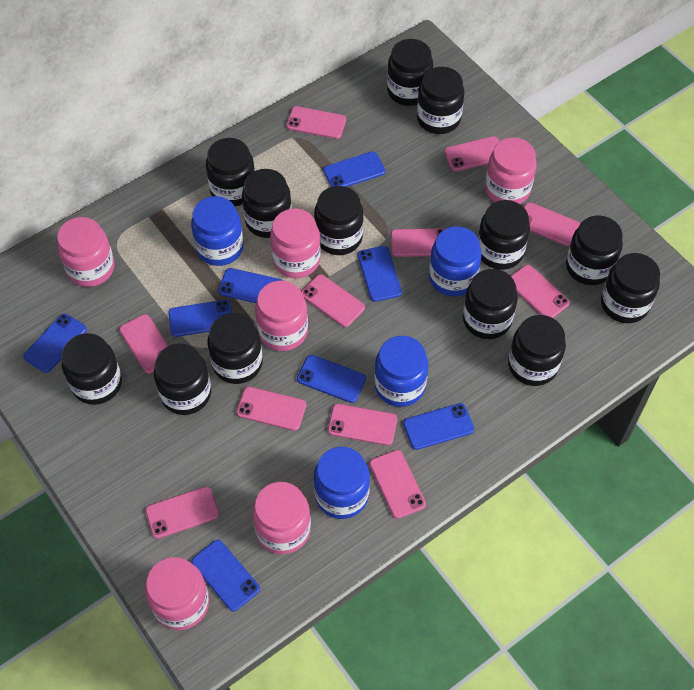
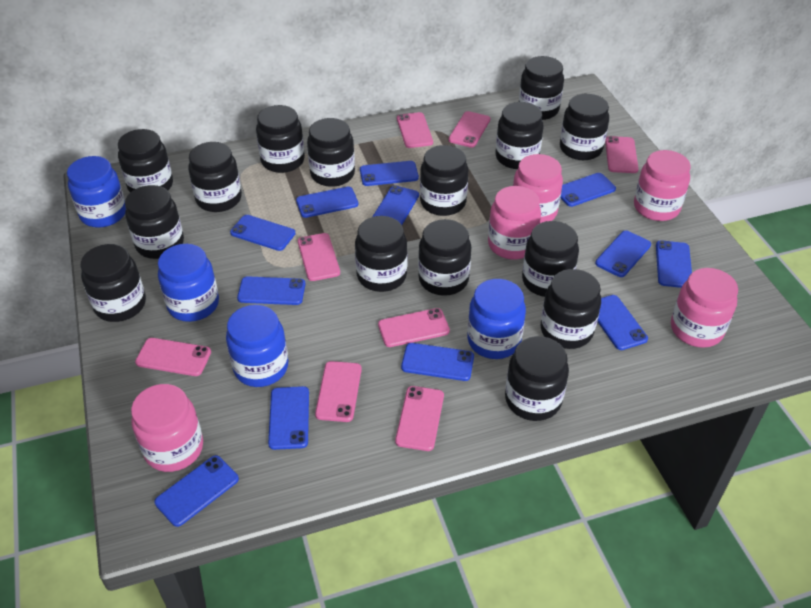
black jar: [62,333,122,405] [154,344,211,415] [206,138,255,206] [207,313,263,384] [242,169,292,238] [314,186,364,255] [387,39,433,106] [417,67,464,134] [463,269,518,339] [478,200,530,270] [508,315,566,386] [566,216,623,285] [601,253,660,323] = 13 -> [80,244,146,322] [118,129,173,193] [125,185,184,259] [188,142,242,212] [256,105,305,173] [307,118,355,187] [355,216,407,292] [418,219,471,296] [420,145,468,216] [496,102,543,169] [505,336,569,421] [519,56,564,120] [522,221,579,297] [541,269,601,349] [560,94,609,160] = 15
blue phone: [23,313,87,373] [168,300,232,337] [191,540,260,611] [218,268,283,303] [297,355,366,403] [323,151,385,187] [358,246,402,302] [403,403,474,450] = 8 -> [154,455,239,527] [230,215,296,251] [237,276,306,305] [268,386,309,450] [296,187,358,218] [360,161,419,186] [372,185,419,225] [401,343,474,381] [561,173,616,207] [595,230,651,277] [597,295,648,350] [656,240,692,288] = 12
pink jar: [57,217,114,287] [145,557,209,630] [252,482,311,554] [255,280,308,351] [270,209,321,278] [485,137,537,204] = 6 -> [131,384,203,472] [488,186,541,259] [513,154,563,223] [634,150,690,221] [671,268,738,348] = 5
pink phone: [119,314,168,374] [145,486,219,539] [236,387,306,431] [286,106,346,139] [301,274,365,327] [328,404,397,445] [369,450,426,519] [391,228,447,257] [444,136,500,172] [511,265,570,318] [524,202,580,246] = 11 -> [135,338,211,376] [298,233,340,281] [315,361,362,422] [378,308,450,347] [395,386,444,451] [397,112,433,148] [448,111,490,148] [605,136,639,173] = 8

